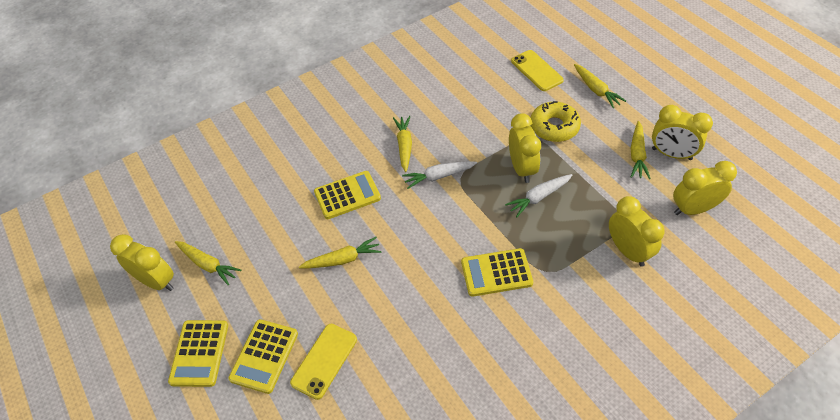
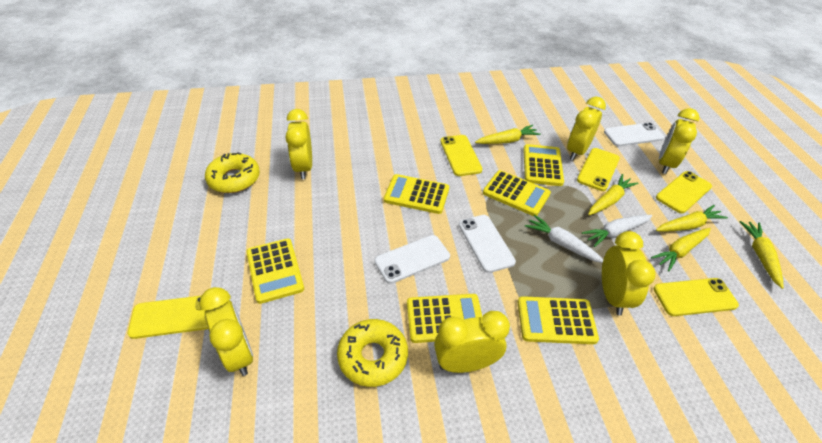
white phone: none = 0 -> [375,235,450,284] [459,215,516,273] [604,122,664,146] = 3
yellow calculator: [168,320,228,387] [228,319,298,394] [314,171,381,219] [461,248,533,297] = 4 -> [246,238,304,304] [384,174,449,214] [407,294,482,343] [483,170,551,216] [517,296,599,344] [523,144,564,186] = 6
yellow clock: [110,234,174,291] [509,113,541,183] [609,196,665,267] [652,105,713,160] [673,161,737,215] = 5 -> [199,287,253,376] [285,109,312,179] [434,311,510,373] [567,97,606,160] [602,231,656,316] [659,108,700,174] = 6
yellow donut: [530,101,581,142] = 1 -> [205,152,260,193] [337,319,408,387] = 2
yellow phone: [290,324,357,400] [511,50,564,91] = 2 -> [128,296,208,339] [440,135,482,176] [577,148,620,191] [654,278,739,316] [656,171,712,214] = 5

